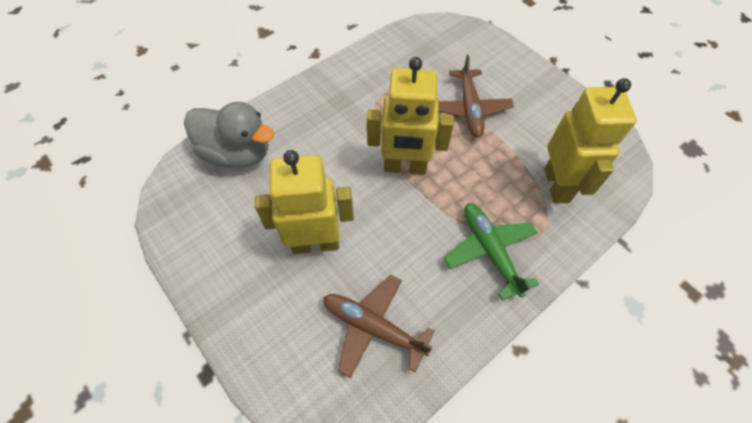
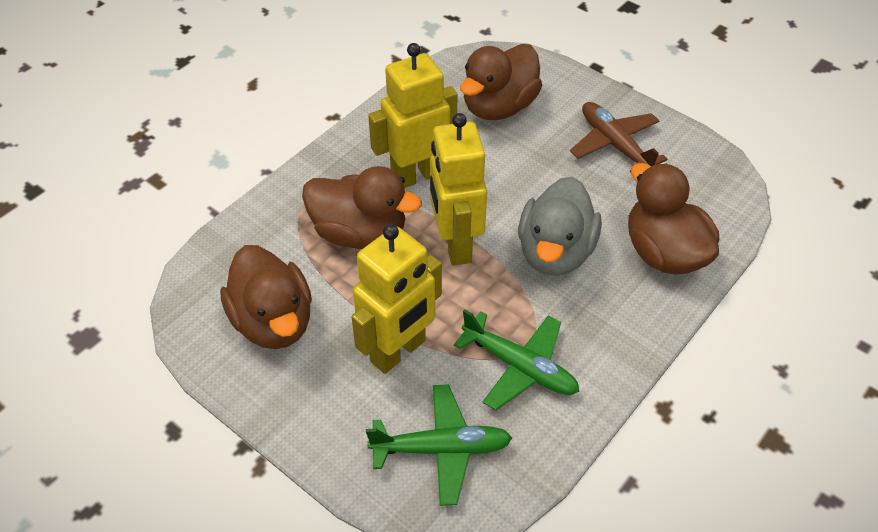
brown duck: none = 0 -> [220,245,312,349] [302,166,422,249] [460,44,542,120] [628,163,719,275] = 4
brown plane: [323,274,434,378] [438,55,514,138] = 2 -> [570,102,667,173] = 1
green plane: [444,203,539,300] = 1 -> [366,384,512,506] [454,309,579,410] = 2

